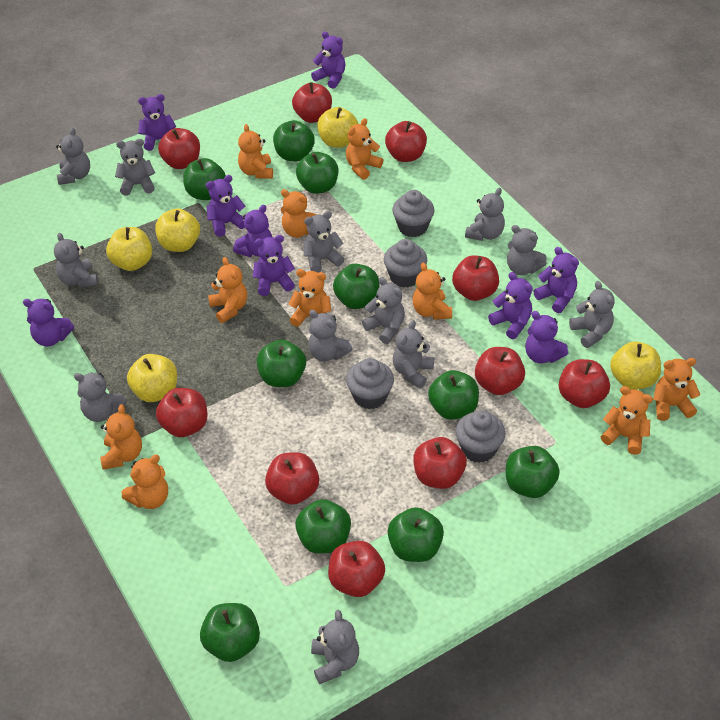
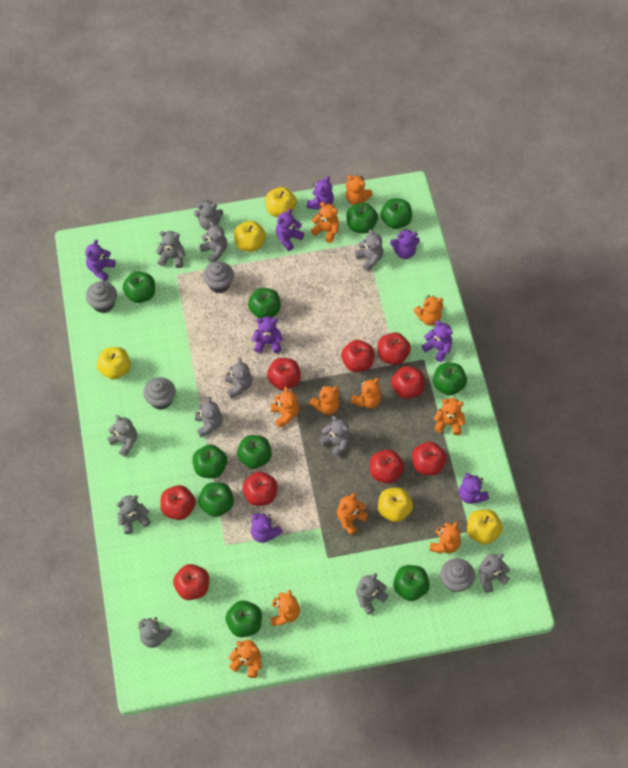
orange teddy bear: [100,404,142,470] [122,455,168,509] [208,257,247,323] [238,124,273,179] [281,189,317,238] [288,269,331,327] [346,118,383,180] [412,263,452,320] [600,386,653,455] [653,358,700,421] = 10 -> [229,640,261,678] [271,386,299,428] [271,590,300,626] [309,385,339,415] [311,202,339,243] [337,493,368,535] [346,175,373,205] [351,378,381,408] [413,295,443,326] [429,521,461,553] [434,398,465,435] = 11
purple teddy bear: [23,299,74,347] [138,94,176,151] [206,175,246,237] [233,205,272,257] [253,235,295,296] [311,32,345,89] [488,272,533,339] [525,311,568,363] [534,247,579,313] = 9 -> [85,240,115,281] [251,513,283,543] [252,317,283,353] [276,209,304,251] [307,176,334,210] [390,229,420,259] [422,320,453,362] [459,473,489,504] = 8
red apple: [156,388,208,437] [158,128,200,169] [265,452,319,505] [292,82,332,123] [328,541,385,597] [385,121,427,162] [413,437,467,489] [452,255,499,301] [475,347,525,395] [559,359,610,408] = 10 -> [161,485,196,520] [173,564,209,600] [242,472,278,506] [267,358,301,391] [341,340,375,372] [370,449,404,484] [378,332,411,365] [391,366,425,399] [412,442,447,476] = 9

